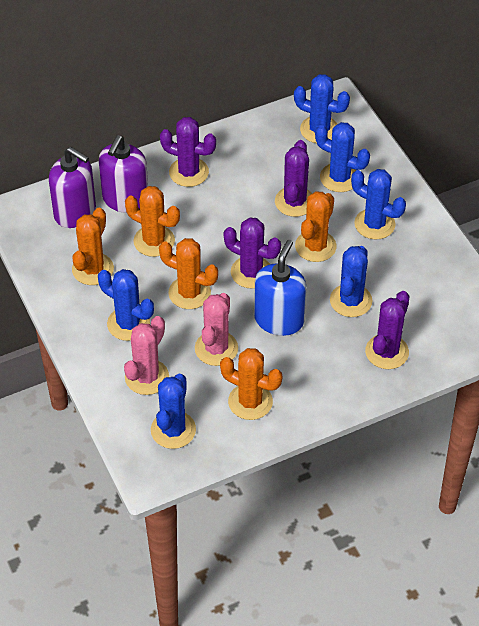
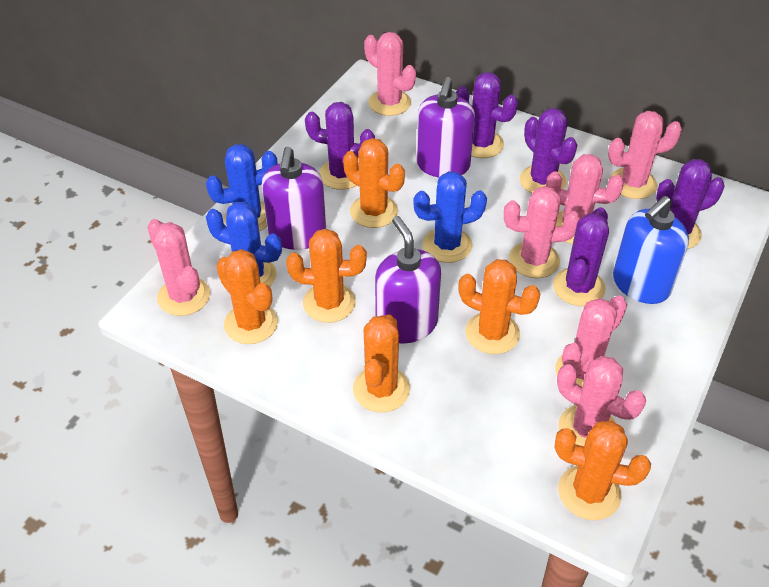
blue cactus: [98,269,154,341] [151,374,196,449] [294,74,350,143] [315,122,370,192] [330,246,372,317] [351,169,406,240] = 6 -> [206,144,278,231] [206,202,282,286] [413,171,487,263] = 3
orange cactus: [72,208,114,285] [125,186,180,257] [159,238,218,309] [220,348,282,420] [295,191,337,262] = 5 -> [216,249,278,344] [286,229,367,323] [343,138,405,228] [353,314,410,413] [458,259,541,354] [555,420,651,520] = 6
pink cactus: [124,316,169,395] [195,293,238,366] = 2 -> [147,219,210,316] [364,32,416,116] [504,186,580,278] [546,154,624,244] [555,295,627,387] [557,356,646,446] [608,111,682,199] = 7
purple cactus: [160,117,216,187] [224,217,281,289] [275,140,312,217] [365,291,410,369] = 4 -> [305,102,375,190] [456,72,518,158] [520,108,577,193] [553,207,609,306] [656,159,724,249] = 5
purple soap dispenser: [49,147,96,228] [99,135,148,213] = 2 -> [262,147,326,250] [375,216,441,344] [416,77,475,178] = 3

